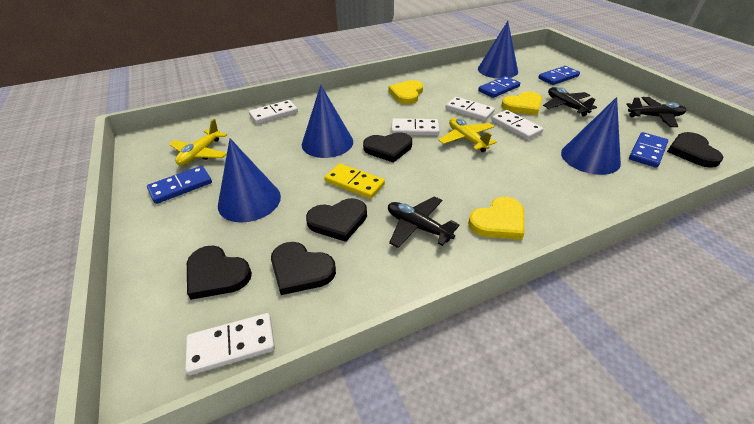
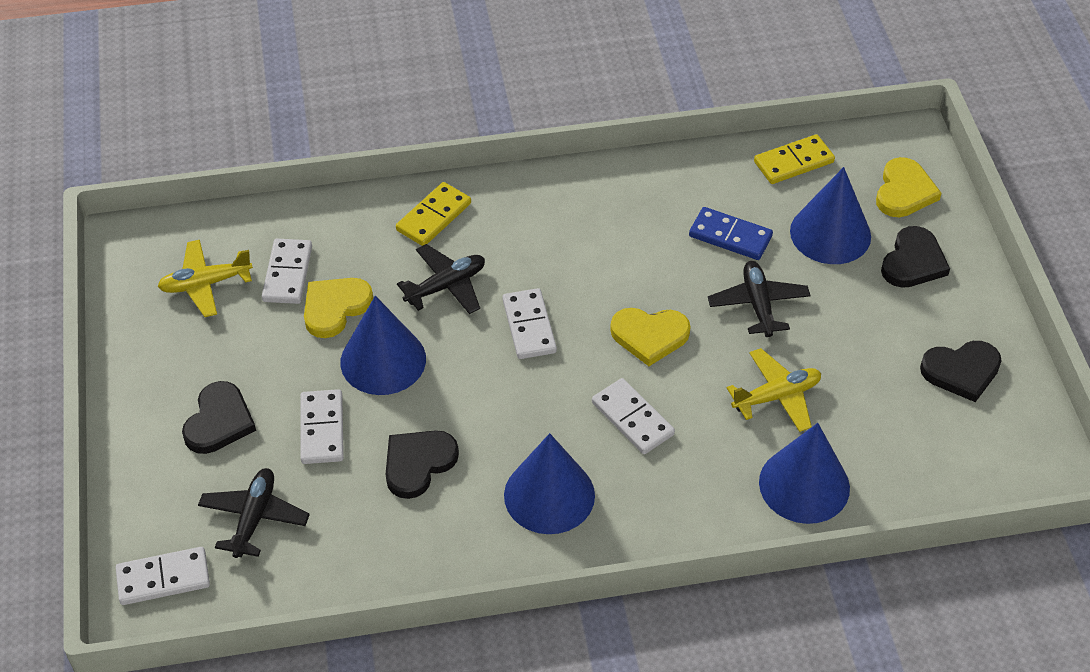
black heart: [187,246,252,300] [271,242,336,295] [306,198,367,242] [363,132,412,163] [667,132,723,168] = 5 -> [182,381,256,454] [385,430,459,499] [881,226,950,288] [920,341,1002,402] = 4
blue domino: [147,166,212,204] [478,76,520,98] [538,66,580,85] [629,132,668,168] = 4 -> [689,207,773,260] = 1
yellow domino: [324,163,385,199] = 1 -> [396,182,471,246] [754,134,835,184] = 2

